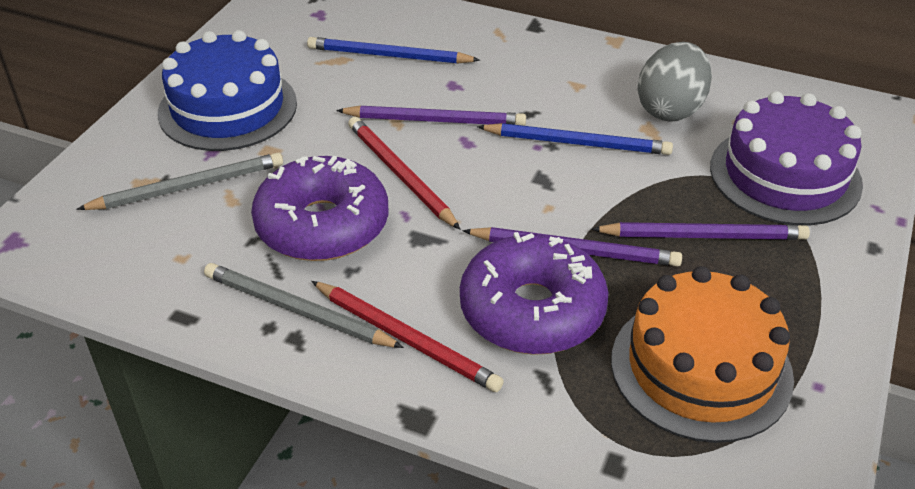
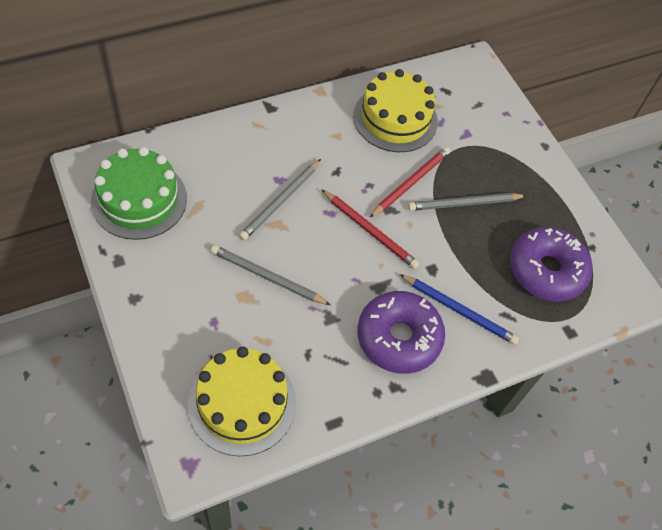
blue cake: [158,30,297,151] = 1 -> none = 0
blue pencil: [307,37,480,64] [477,123,673,155] = 2 -> [399,274,519,345] = 1
green cake: none = 0 -> [91,147,187,240] = 1
grey egg: [638,42,712,122] = 1 -> none = 0
grey pencil: [76,153,283,210] [204,263,404,348] = 2 -> [211,245,331,305] [239,159,321,240] [408,193,527,211] = 3
orange cake: [611,266,794,443] = 1 -> none = 0
purple cake: [710,91,863,225] = 1 -> none = 0
purple pencil: [336,105,526,126] [463,227,682,266] [591,222,810,240] = 3 -> none = 0
yellow cake: none = 0 -> [188,346,296,456] [353,69,438,152] = 2

